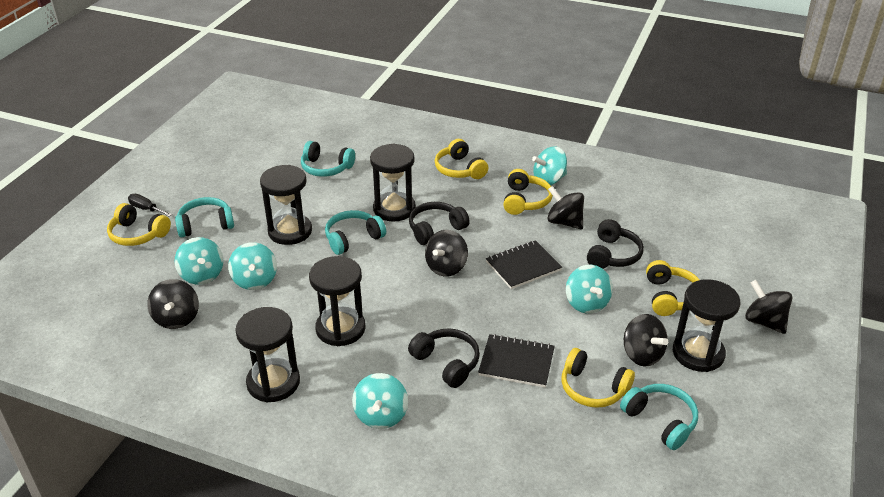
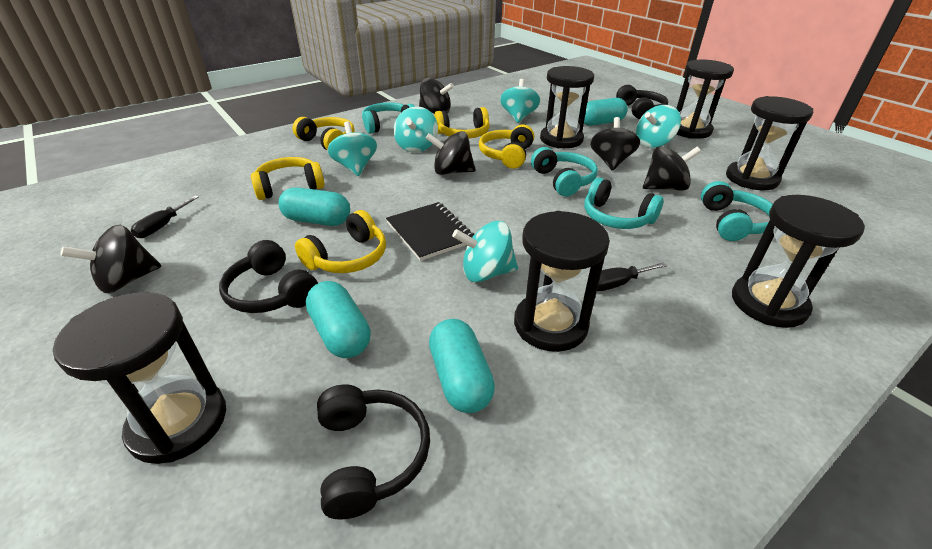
black hourglass: [235,307,300,402] [260,165,312,245] [309,256,366,346] [370,144,416,222] [673,279,740,372] = 5 -> [53,292,226,464] [514,211,610,352] [540,66,594,148] [676,60,734,139] [726,96,813,190] [732,195,865,328] = 6
black notebook: [478,334,555,388] [486,240,562,289] = 2 -> [386,202,474,261] = 1
black screwdriver: [128,194,172,217] = 1 -> [131,195,199,238] [597,262,667,291] = 2
turquoise capsule: none = 0 -> [278,187,350,226] [306,281,371,358] [429,319,495,413] [579,98,628,126] = 4

